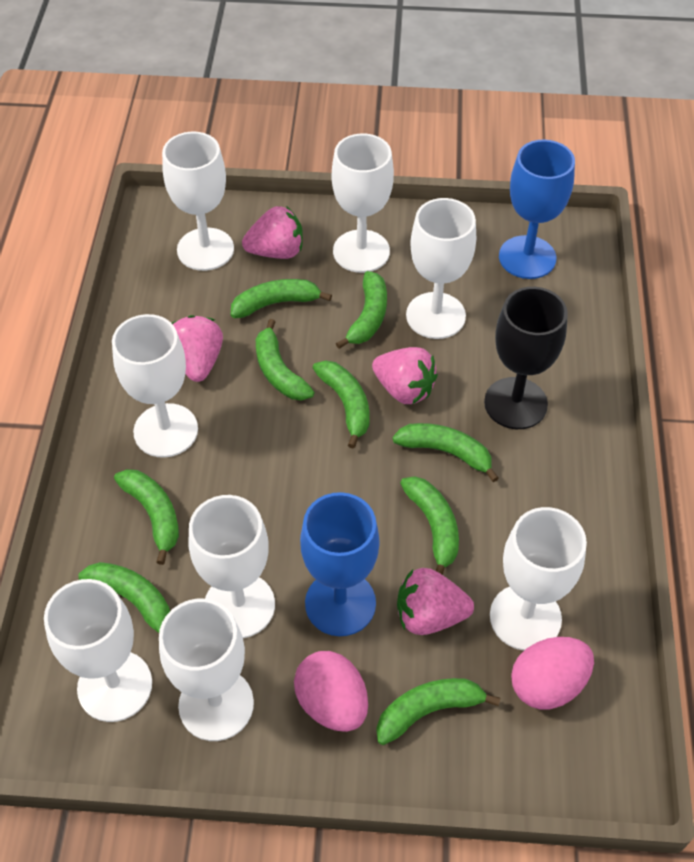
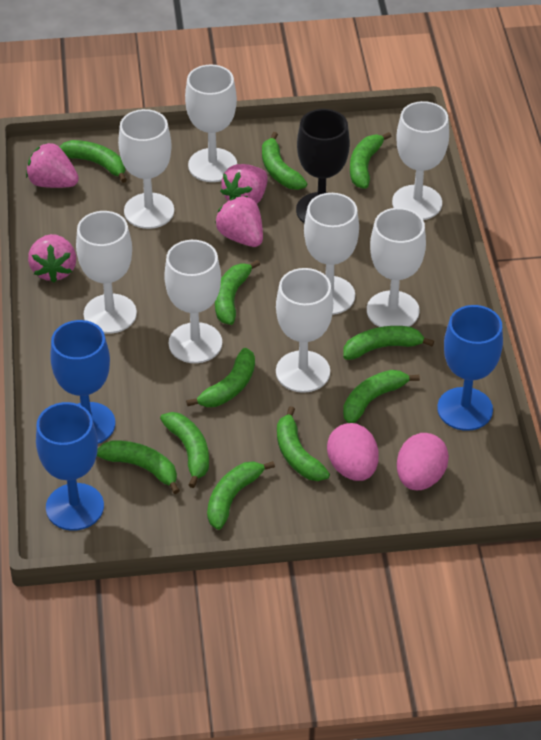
blue goblet: [300,492,379,636] [499,140,575,279] = 2 -> [36,402,104,531] [50,320,116,444] [437,305,503,431] = 3
green banana: [78,562,170,633] [114,469,179,565] [231,279,332,318] [256,319,314,401] [313,360,370,449] [336,271,387,349] [376,678,501,745] [393,423,499,482] [400,476,459,575] = 9 -> [59,140,127,183] [97,440,180,494] [160,412,209,488] [186,348,255,407] [207,461,275,530] [215,260,260,325] [262,132,307,190] [277,406,330,481] [343,326,434,360] [343,370,420,423] [350,132,391,189] = 11

